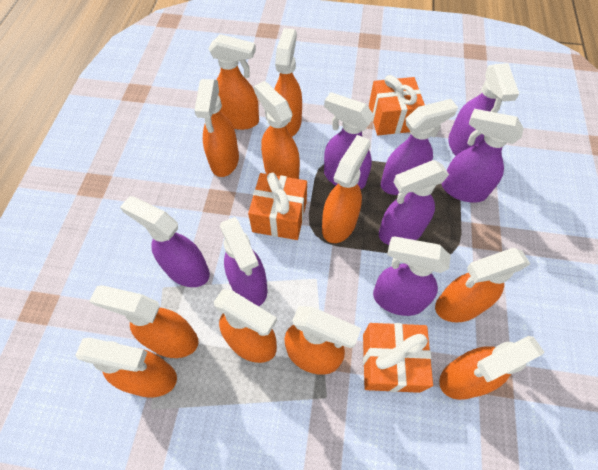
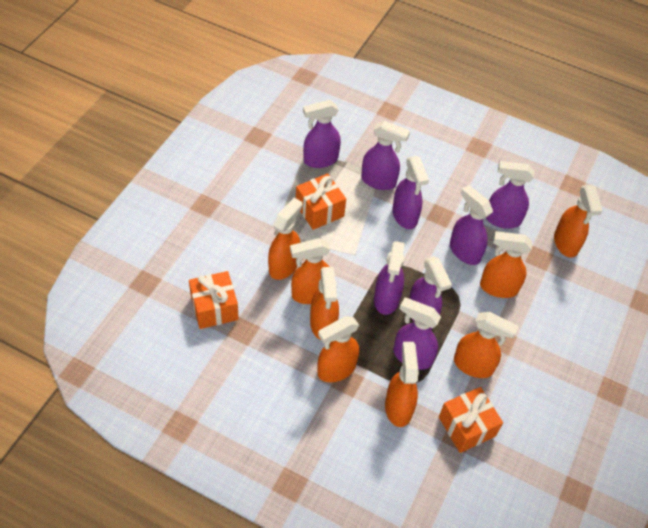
orange spray bottle: [75,338,177,398] [89,285,199,358] [194,79,239,177] [209,34,259,130] [214,289,277,363] [254,81,300,179] [274,28,302,137] [284,306,361,375] [322,135,371,243] [435,248,530,322] [439,336,545,400] = 11 -> [268,198,303,280] [290,238,330,304] [310,267,339,340] [317,316,359,382] [385,342,419,427] [454,312,519,378] [480,231,532,298] [554,185,602,258] = 8

